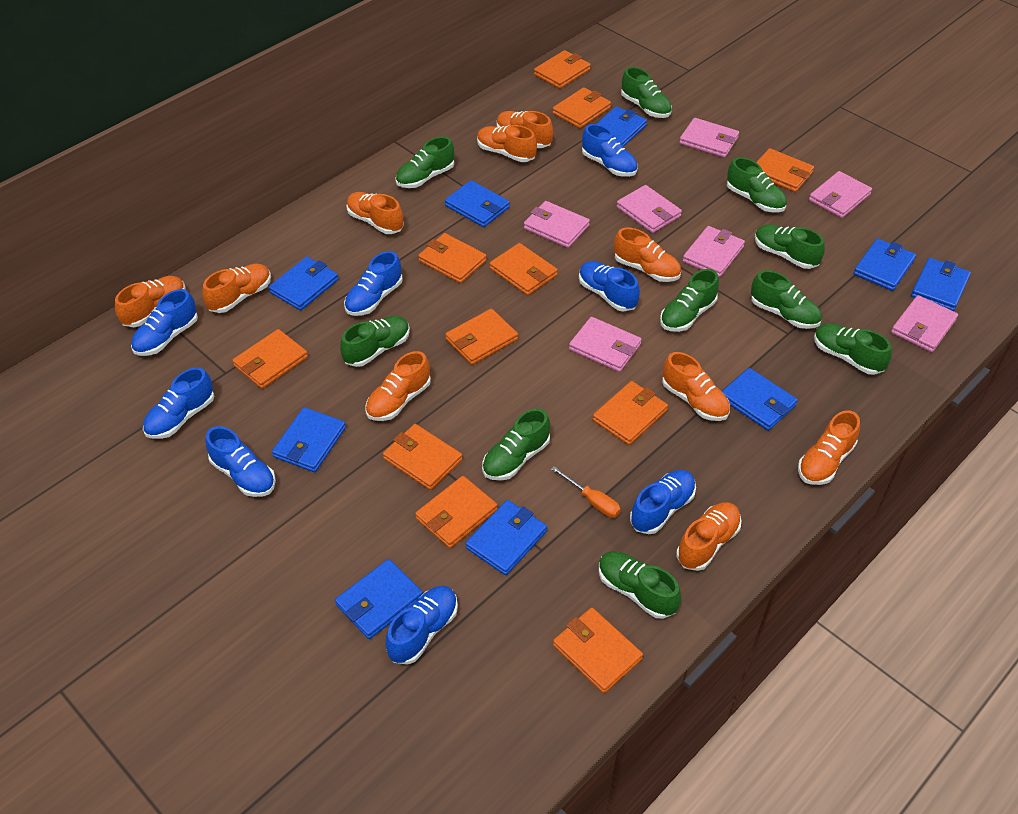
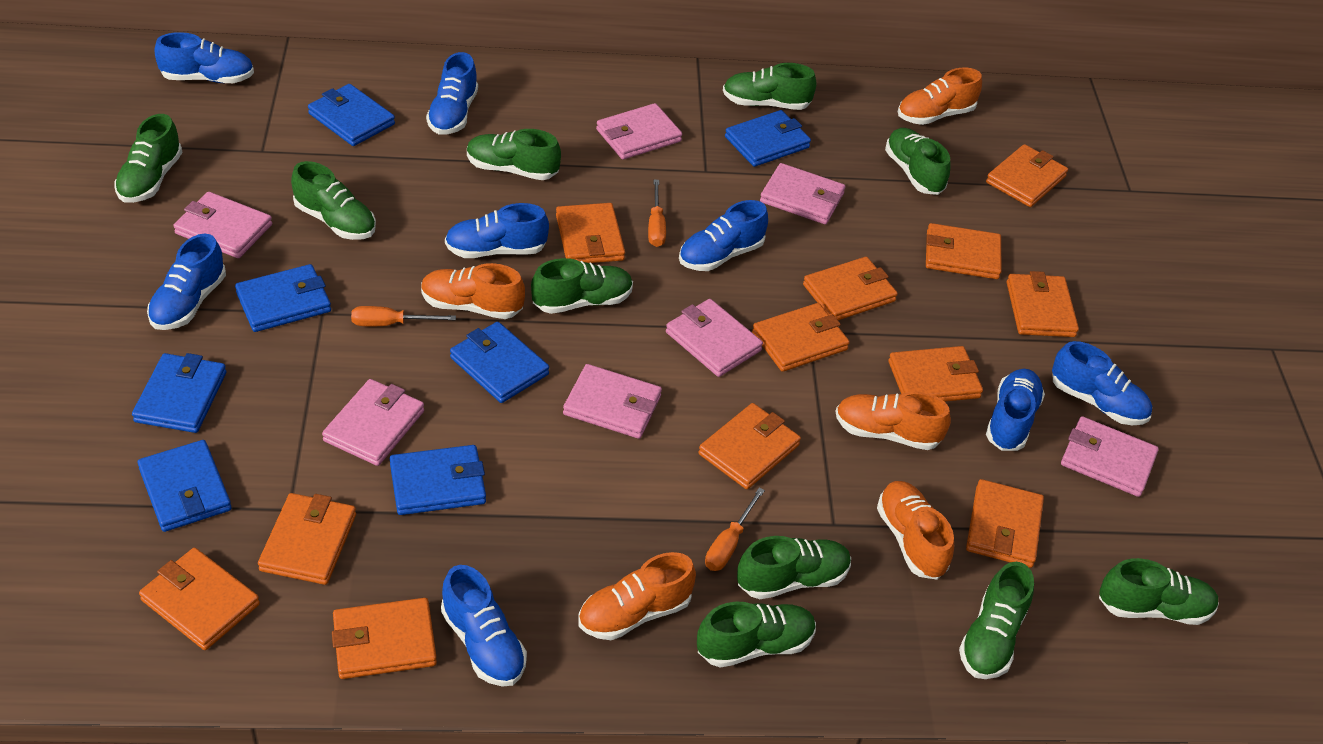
blue wallet: [269,257,338,311] [272,407,346,472] [335,559,423,639] [445,180,510,227] [466,500,547,575] [596,106,647,147] [722,368,798,431] [853,238,916,291] [911,258,971,311] = 9 -> [132,353,226,433] [137,440,232,532] [235,264,331,332] [308,84,395,146] [390,445,486,515] [450,322,549,403] [725,110,811,167] = 7
orange screwdriver: [551,466,621,518] = 1 -> [351,306,456,326] [648,180,666,247] [705,488,765,571] = 3
orange shoe: [115,276,186,327] [202,264,271,313] [346,192,404,234] [365,351,431,421] [477,125,537,162] [497,111,553,148] [614,228,681,282] [662,352,730,421] [676,502,742,571] [798,411,860,485] = 10 -> [421,263,525,319] [578,552,696,640] [835,392,951,450] [877,481,954,580] [898,68,982,125] = 5
orange wallet: [233,329,308,389] [383,424,462,490] [415,476,498,548] [418,233,487,283] [445,309,518,365] [490,243,558,295] [534,50,590,89] [553,87,611,128] [553,608,643,693] [593,381,668,445] [756,148,814,192] = 11 -> [139,548,260,650] [258,493,356,585] [332,598,437,679] [556,203,625,263] [698,403,801,489] [752,303,850,372] [803,257,898,320] [888,346,983,402] [926,223,1002,279] [966,479,1044,568] [986,144,1068,207] [1007,271,1079,337] = 12

